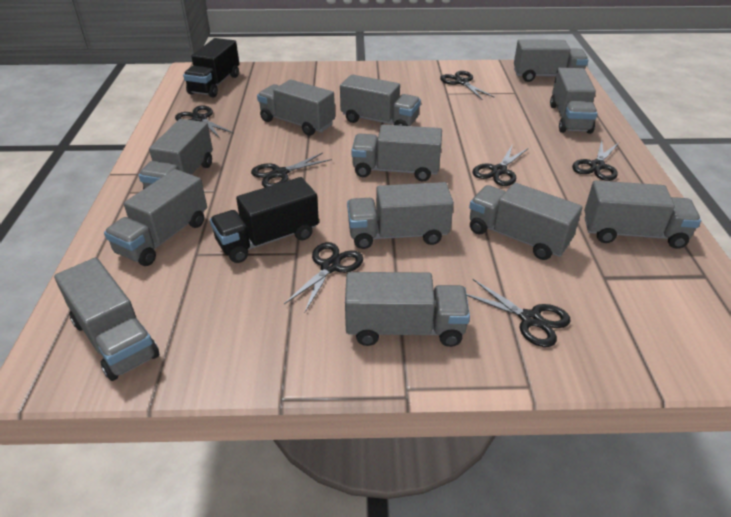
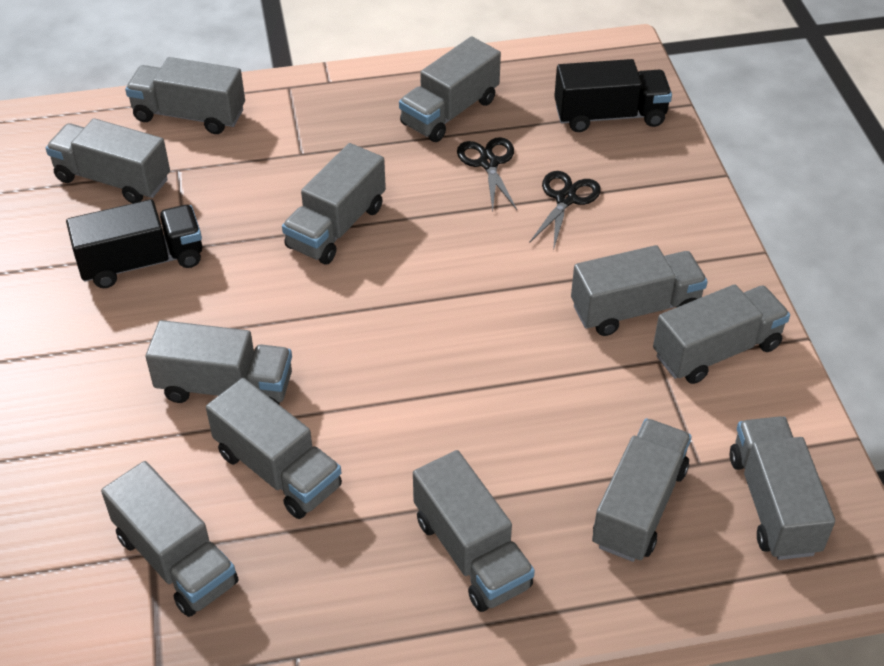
black scissors: [175,106,234,138] [251,153,332,187] [284,242,363,313] [440,71,495,99] [467,279,571,347] [472,145,529,186] [572,140,619,181] = 7 -> [457,137,517,211] [529,171,601,251] = 2

